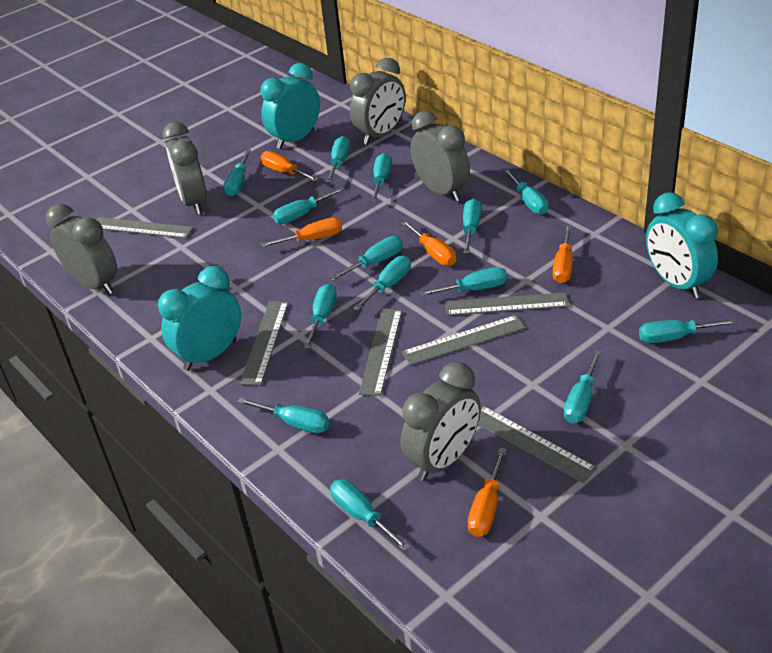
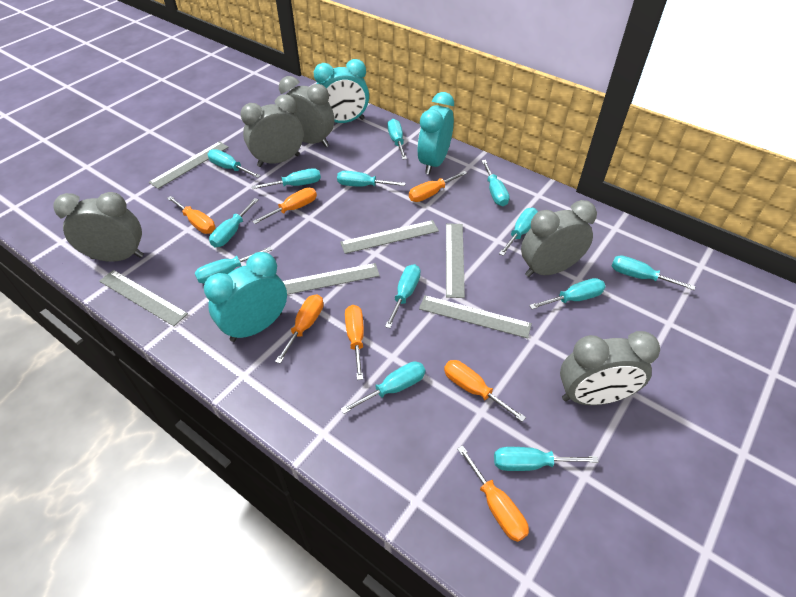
orange screwdriver: [261,151,319,182] [261,218,342,247] [401,220,456,266] [468,448,507,537] [553,225,573,283] = 5 -> [167,196,216,234] [252,187,317,224] [275,294,323,364] [345,305,364,380] [409,171,467,202] [444,360,526,422] [457,445,529,542] = 7
turquoise screwdriver: [224,150,251,196] [237,398,329,433] [273,187,345,224] [304,284,337,349] [326,136,350,183] [330,236,403,281] [330,480,410,551] [353,256,411,311] [371,153,392,202] [419,267,507,296] [463,199,481,254] [503,169,548,215] [564,350,602,423] [639,319,737,343] = 14 -> [195,247,272,284] [207,149,261,178] [209,198,259,247] [252,168,321,189] [337,171,405,187] [341,361,425,414] [385,264,421,328] [387,119,407,159] [481,160,509,206] [494,447,599,471] [499,208,538,256] [529,278,606,309] [612,255,696,290] = 13

